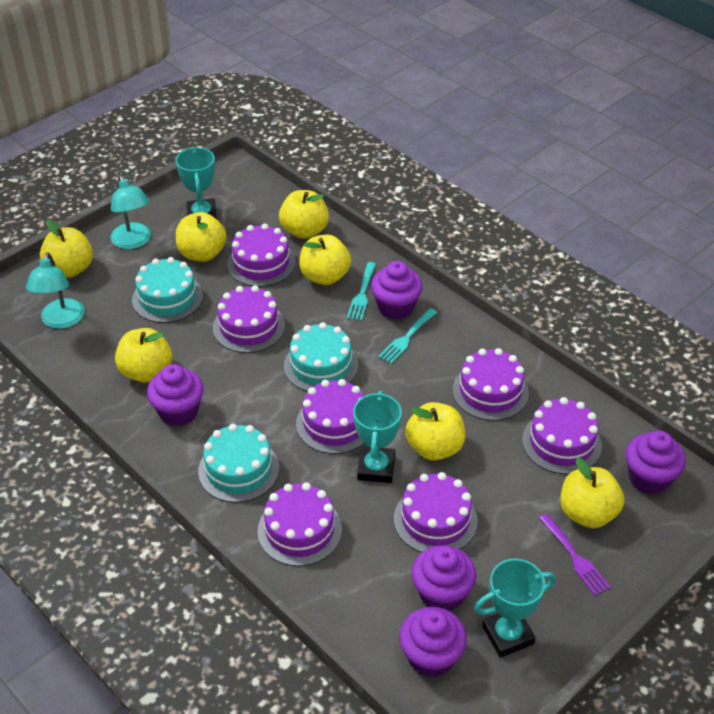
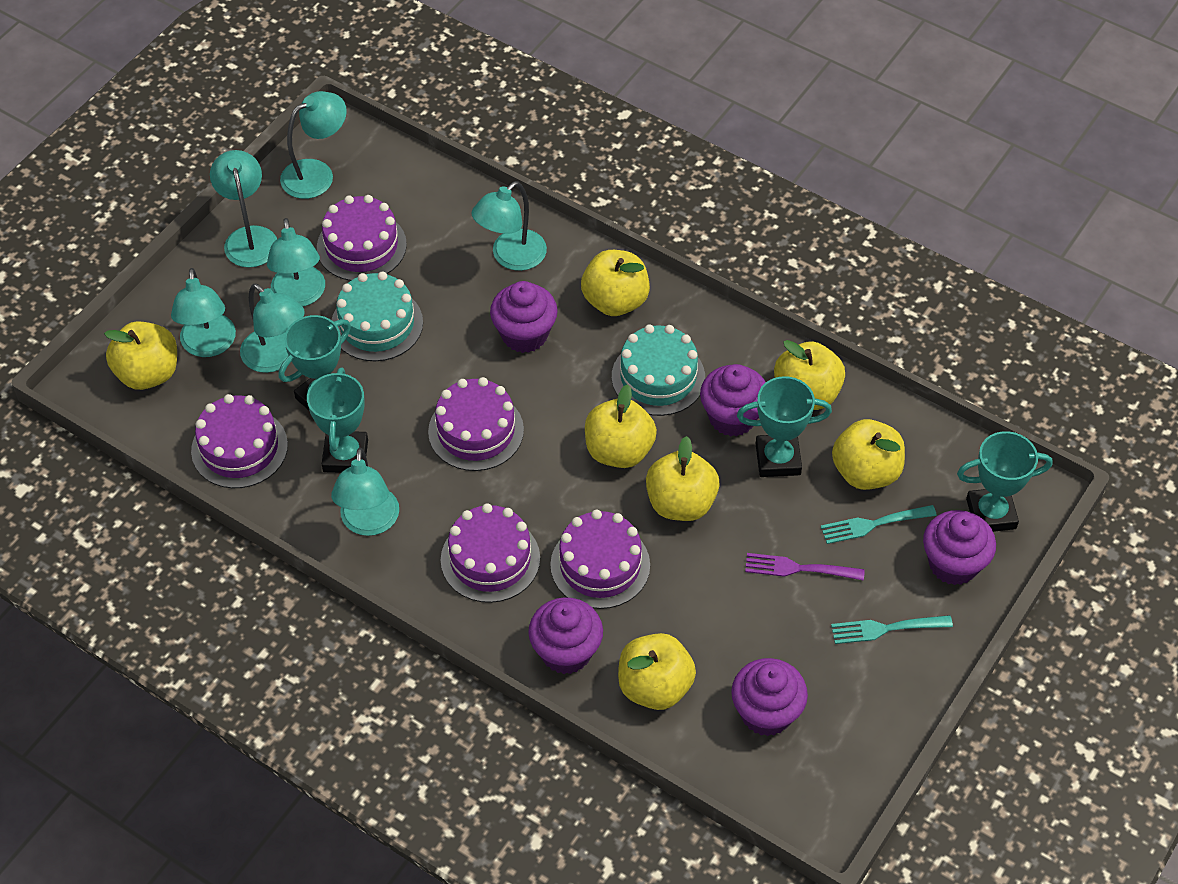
purple cake: [213,285,285,353] [227,224,296,287] [257,482,342,566] [296,379,364,454] [394,472,478,553] [453,348,529,421] [522,397,602,474] = 7 -> [191,394,288,488] [317,195,407,281] [428,377,524,471] [441,503,540,603] [550,510,650,609] = 5
turquoise cake: [132,257,203,323] [198,424,279,503] [284,322,358,392] = 3 -> [332,272,423,361] [612,324,705,416] = 2
turquoise lamp: [26,252,85,329] [111,175,151,249] = 2 -> [171,268,236,357] [210,150,277,267] [240,283,305,373] [267,218,325,307] [280,91,347,199] [331,448,399,536] [471,181,547,271] = 7
turquoise trophy: [176,147,217,219] [353,391,402,483] [474,559,556,658] = 3 -> [279,315,351,410] [307,368,368,473] [737,376,832,477] [957,431,1053,532] = 4

